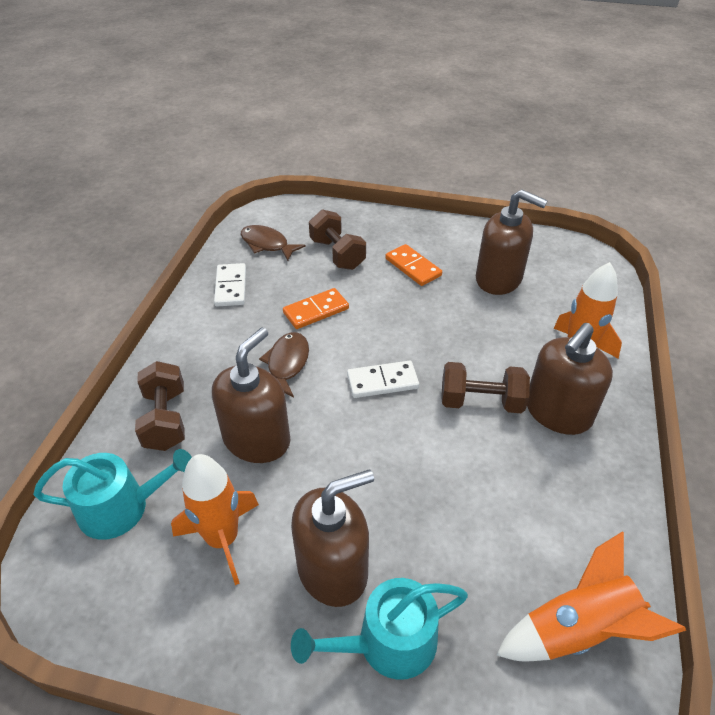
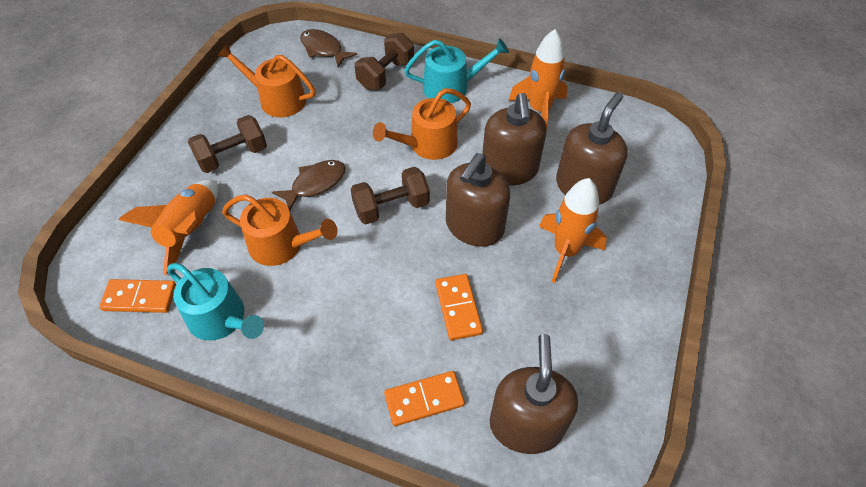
orange domino: [283,288,349,329] [385,244,442,286] = 2 -> [99,279,176,313] [384,371,465,426] [435,274,483,340] = 3
orange watering can: none = 0 -> [217,43,316,117] [222,195,338,266] [373,88,471,160] = 3
white domino: [214,263,246,306] [347,361,419,398] = 2 -> none = 0

